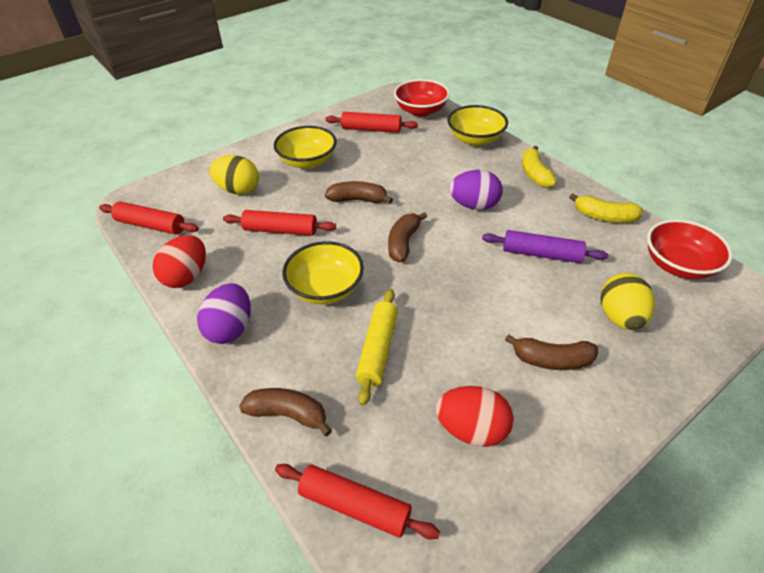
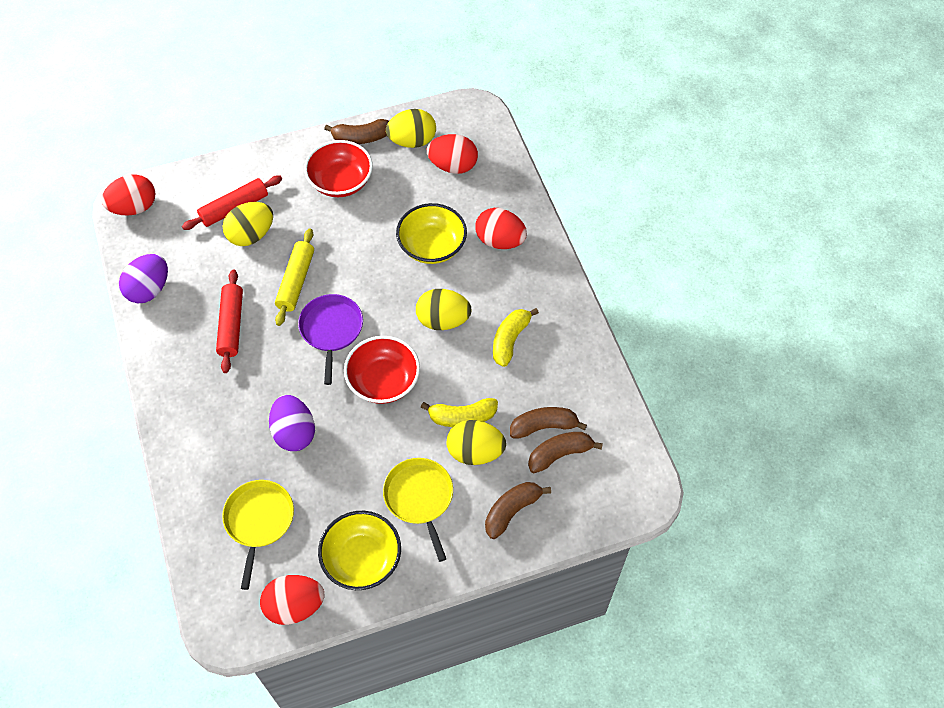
purple pan: none = 0 -> [298,294,363,385] = 1
purple rolling pin: [482,230,608,263] = 1 -> none = 0
red egg: [153,235,206,288] [436,386,514,447] = 2 -> [101,174,156,216] [260,575,324,625] [427,134,478,174] [475,208,527,249] = 4
red rolling pin: [99,202,199,235] [223,210,336,236] [275,464,440,539] [325,112,418,133] = 4 -> [182,176,282,230] [216,270,243,373] = 2
yellow bowl: [274,126,337,169] [282,241,364,304] [447,105,508,146] = 3 -> [318,511,401,590] [396,203,467,264] = 2
yellow egg: [209,155,259,194] [600,273,655,330] = 2 -> [222,202,273,246] [386,109,436,148] [416,289,472,330] [447,420,506,465] = 4
yellow pan: none = 0 -> [222,480,294,590] [383,458,453,562] = 2

